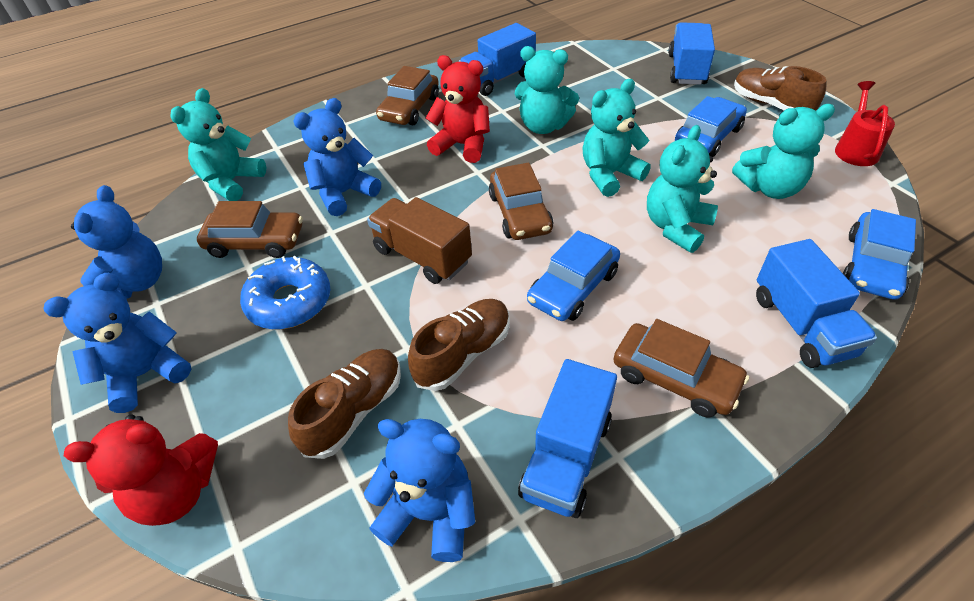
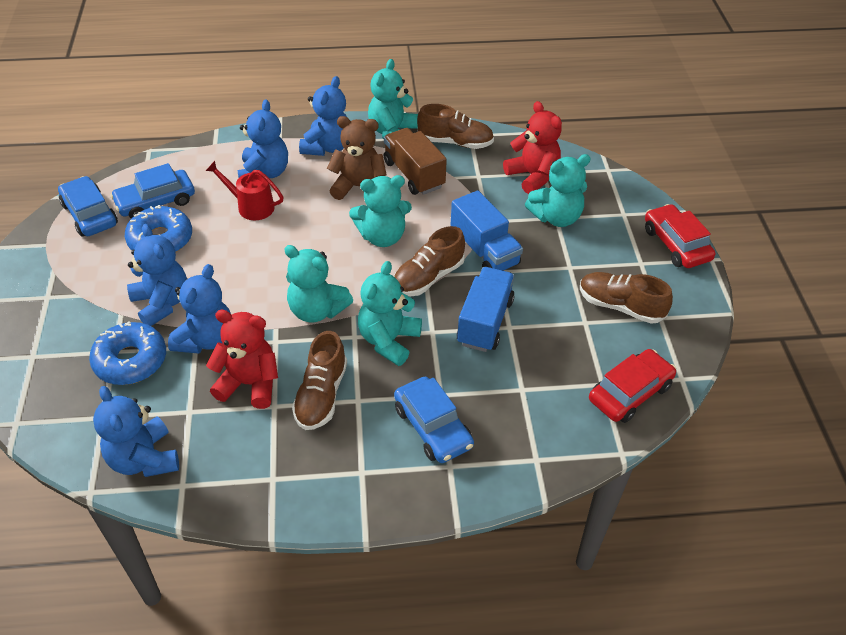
blue donut: [240,256,330,330] = 1 -> [89,321,166,385] [125,205,192,252] = 2
blue teddy bear: [43,273,191,413] [71,185,162,299] [293,98,381,216] [364,419,475,562] = 4 -> [93,386,179,477] [127,224,187,326] [168,264,231,353] [237,99,288,178] [299,76,347,156] = 5
blue truck: [459,23,536,96] [518,359,617,518] [668,22,715,85] [756,239,877,368] = 4 -> [451,190,523,271] [457,267,515,352] = 2
brown car: [197,201,303,258] [376,66,439,125] [489,163,553,240] [613,319,749,418] = 4 -> none = 0
brown shoe: [288,349,401,459] [408,299,510,391] [734,66,827,111] = 3 -> [292,331,347,430] [394,226,465,296] [417,104,494,149] [580,272,673,324] = 4
brown teddy bear: none = 0 -> [327,116,387,200] = 1
red car: none = 0 -> [589,349,676,423] [645,204,715,268] = 2

